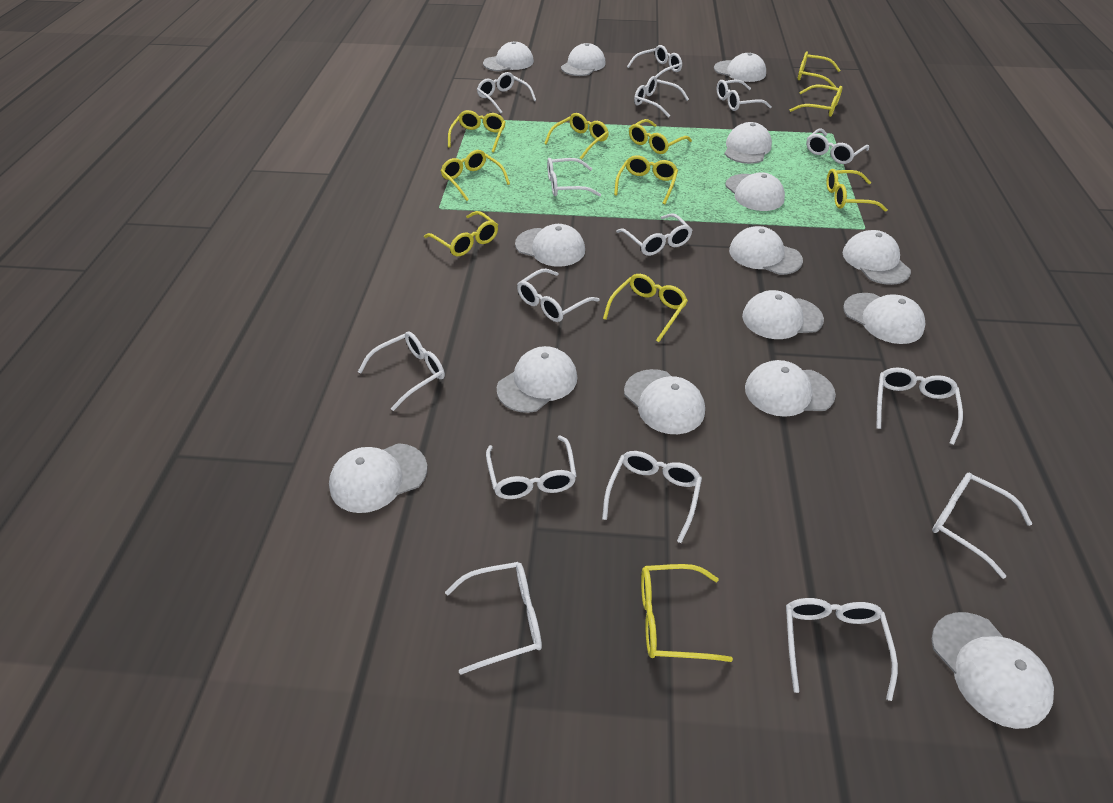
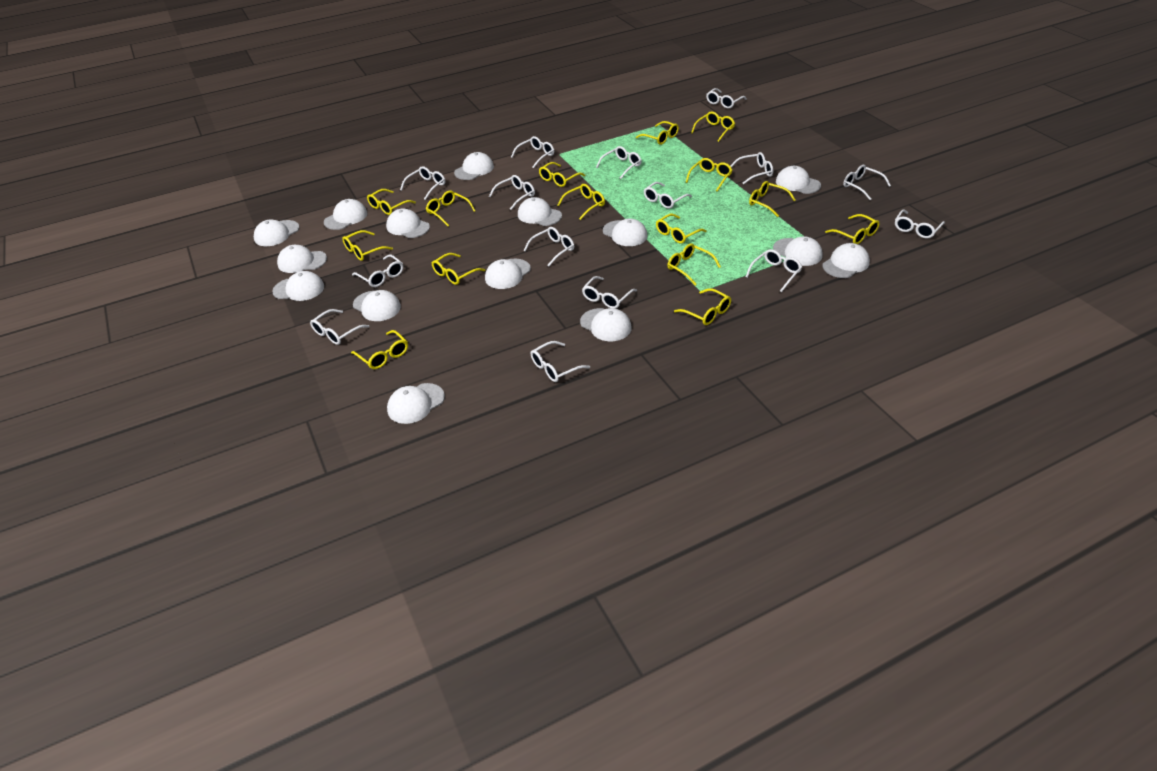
yellow glasses: [424,211,498,256] [441,150,510,201] [448,110,506,153] [544,113,609,159] [603,274,688,342] [614,155,678,204] [629,119,692,154] [641,564,733,662] [790,85,843,117] [798,51,840,87] [826,169,888,212] = 11 -> [342,230,393,261] [351,330,408,369] [367,189,416,215] [426,191,475,227] [432,253,485,285] [539,162,585,187] [557,184,605,220] [636,121,679,145] [656,214,707,243] [667,243,721,285] [674,288,731,325] [686,158,732,191] [691,112,735,142] [749,181,795,217] [825,214,879,244] = 15

